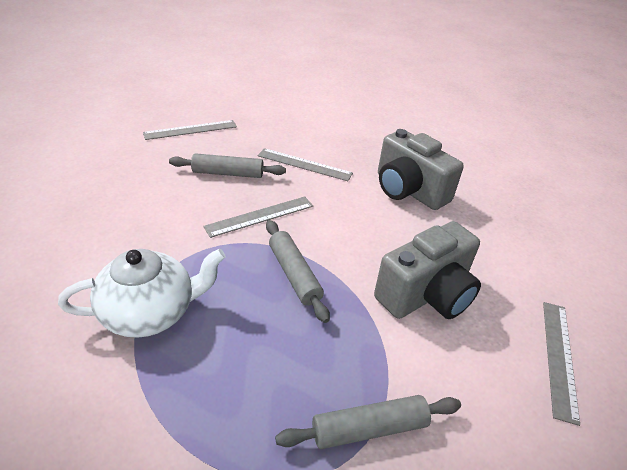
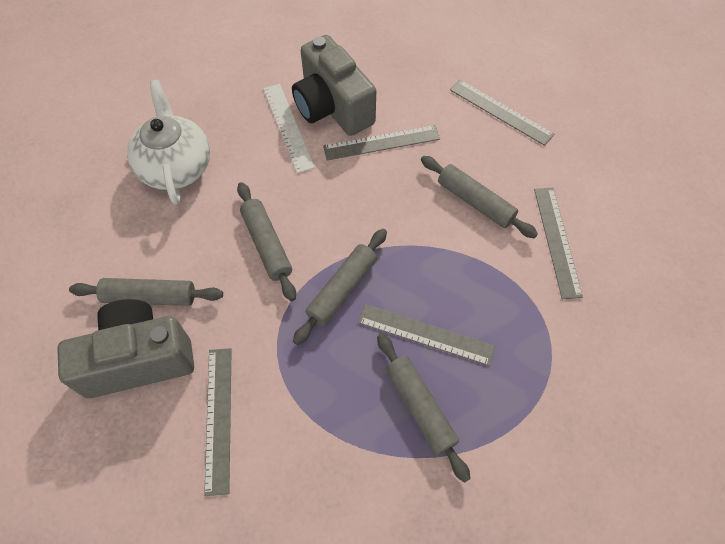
grey rolling pin: [169,153,286,178] [266,220,330,323] [275,395,461,449] = 3 -> [69,278,223,306] [237,182,296,301] [293,229,387,345] [377,334,470,483] [421,156,538,239] = 5
grey ruler: [143,120,237,140] [203,196,313,238] [258,148,353,181] [543,302,580,426] = 4 -> [204,348,232,496] [323,125,440,160] [358,304,495,366] [450,80,554,146] [534,188,583,299] = 5
white ruler: none = 0 -> [263,84,315,173] = 1

